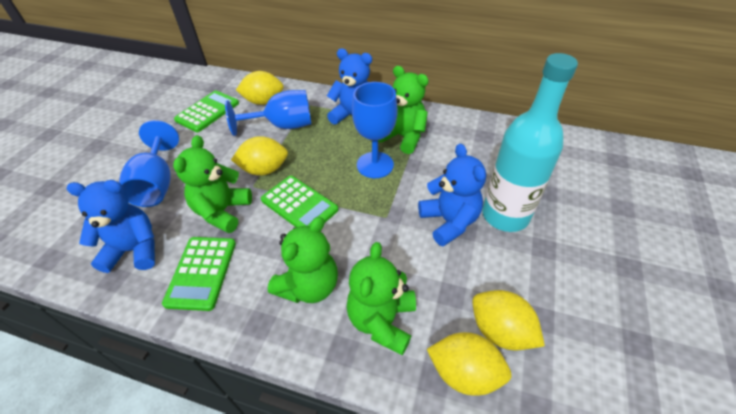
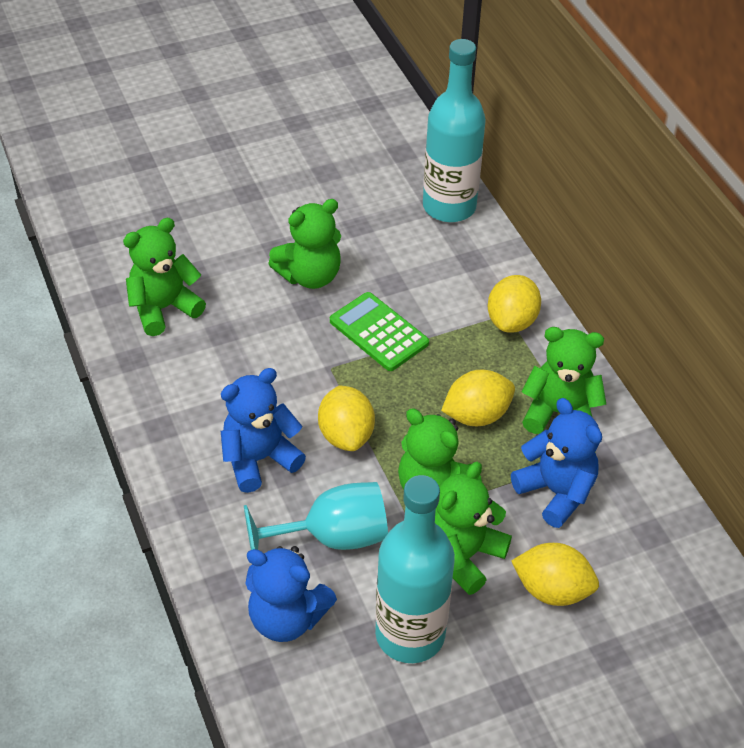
blue goblet: [119,120,179,207] [225,90,311,136] [352,82,398,178] = 3 -> none = 0
green calculator: [162,237,236,311] [174,90,239,132] [261,176,338,227] = 3 -> [330,292,429,371] = 1
green teddy bear: [173,135,252,233] [268,217,338,303] [346,242,416,356] [378,66,429,154] = 4 -> [123,218,206,336] [268,199,341,289] [398,409,482,490] [435,462,512,595] [522,327,606,434] = 5
turquoise bottle: [482,53,578,232] = 1 -> [375,475,455,663] [423,39,486,222] = 2
turquoise goblet: none = 0 -> [244,482,388,550] = 1

